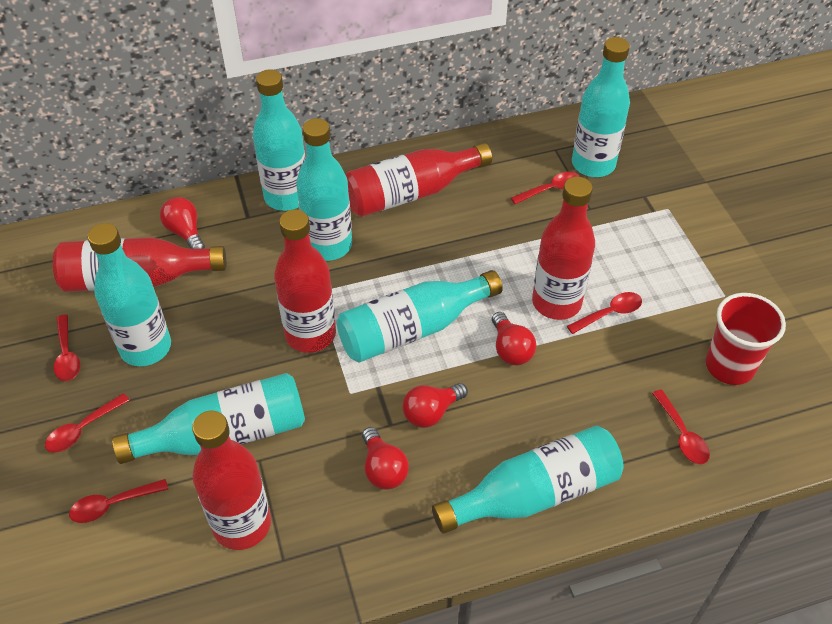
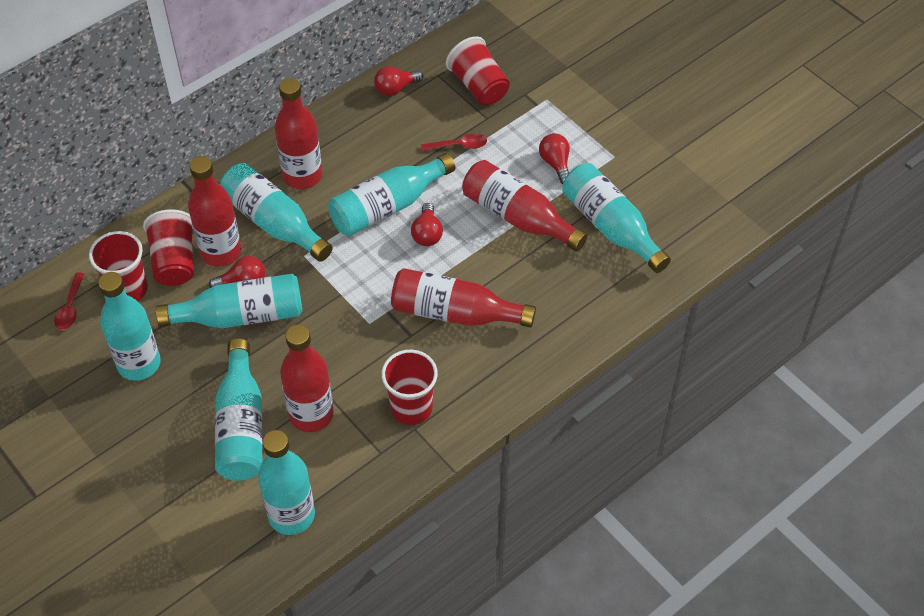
red cup: [706,293,786,385] = 1 -> [89,231,148,301] [143,209,194,286] [381,350,438,425] [446,36,510,105] = 4
red spoon: [45,393,130,453] [54,314,80,381] [69,479,168,523] [511,172,580,204] [567,292,642,334] [652,389,710,464] = 6 -> [54,272,84,330] [421,134,487,151] = 2

